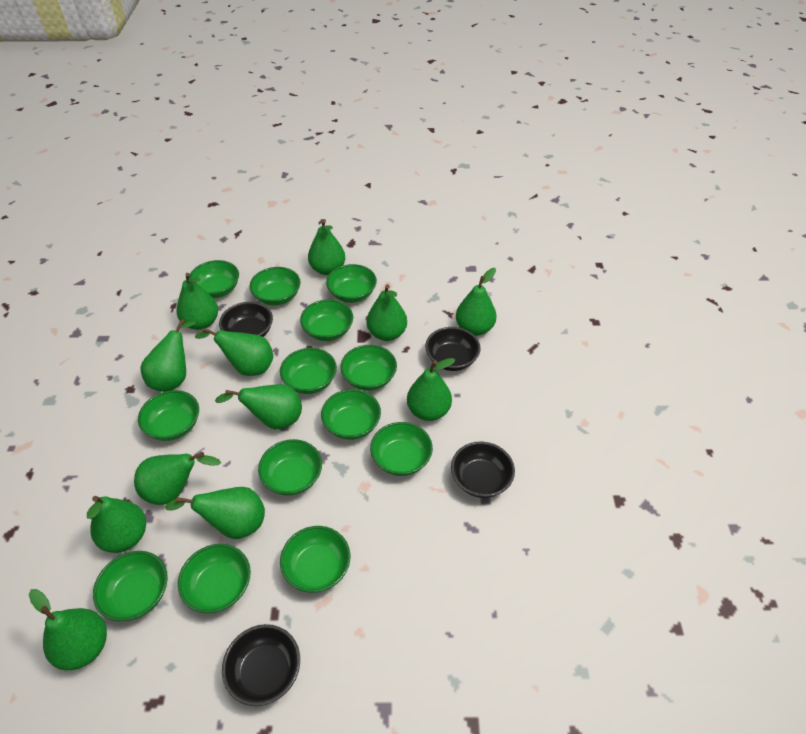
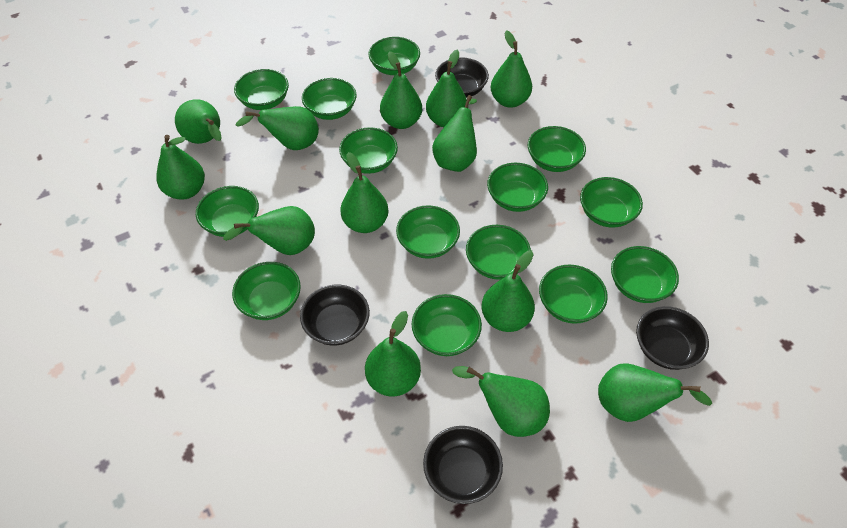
green bowl: [93,551,168,621] [138,390,199,441] [178,544,251,613] [189,260,239,298] [250,267,301,305] [258,439,322,496] [280,348,337,394] [280,526,350,593] [300,299,353,341] [321,389,381,440] [326,264,377,303] [341,345,397,391] [370,422,433,476] = 13 -> [196,186,259,237] [232,262,301,320] [234,69,289,110] [302,78,356,120] [339,127,398,174] [368,37,420,75] [396,205,460,259] [412,294,482,356] [466,225,531,280] [487,163,548,212] [528,126,586,172] [539,265,608,324] [580,177,643,228] [611,246,679,303] = 14
green pear: [29,589,107,670] [87,496,146,553] [134,452,221,505] [141,319,196,392] [165,487,265,539] [176,273,218,330] [195,328,273,376] [215,384,302,429] [308,220,345,275] [367,284,407,341] [407,358,455,421] [456,268,497,336] = 12 -> [156,135,205,200] [175,99,222,144] [223,206,315,255] [236,106,319,150] [340,152,389,233] [365,311,421,397] [380,51,422,129] [426,50,467,127] [432,95,477,172] [452,366,550,437] [481,250,535,332] [490,30,532,108] [598,363,712,422] = 13

